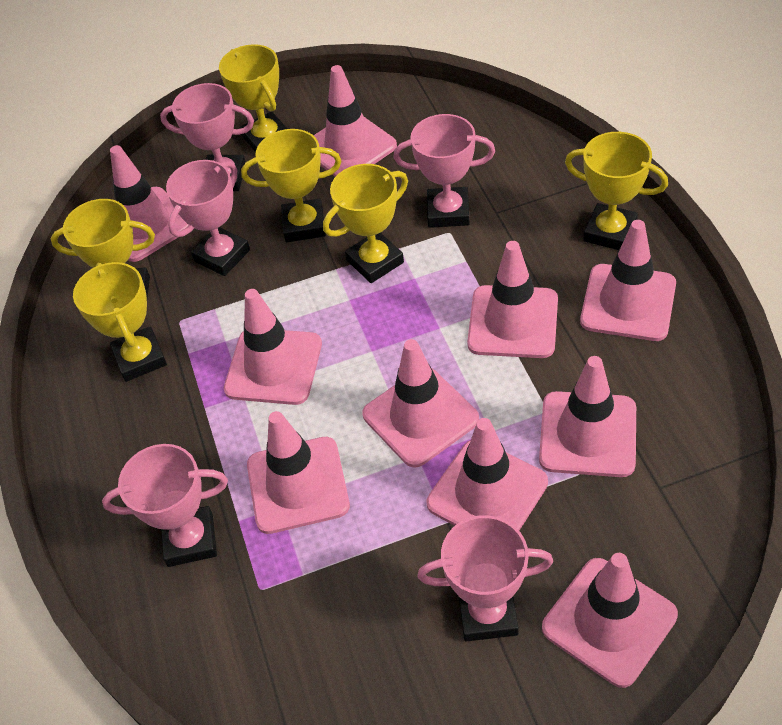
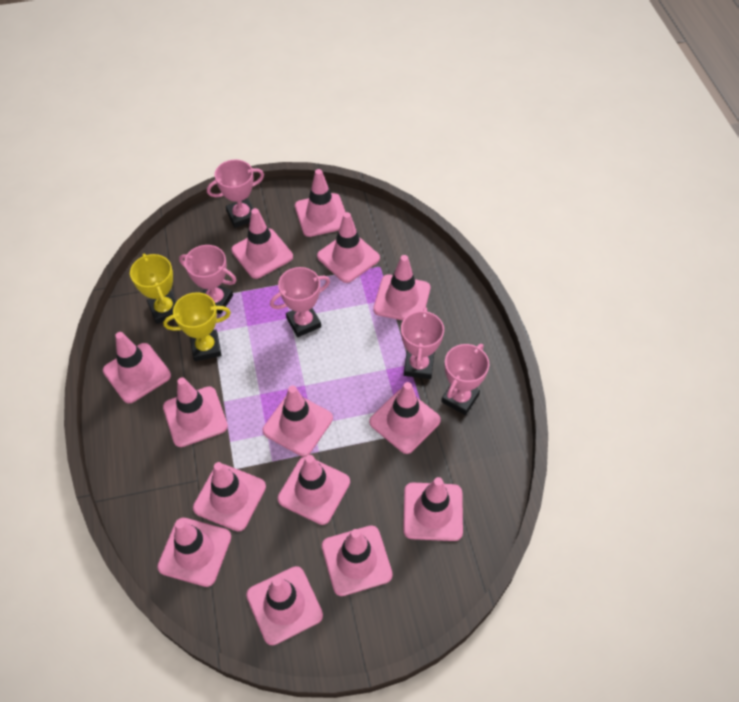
pink traffic cone: [110,145,188,262] [224,289,322,405] [247,411,350,534] [313,65,397,177] [362,339,479,468] [427,418,548,530] [467,241,558,358] [539,356,636,477] [542,553,678,688] [580,220,676,341] = 10 -> [103,332,171,403] [157,518,231,587] [163,377,228,447] [193,462,266,532] [231,208,293,279] [246,566,323,645] [263,386,333,457] [278,455,350,525] [295,169,345,237] [317,212,380,283] [322,525,393,596] [369,382,441,454] [373,255,430,321] [403,477,463,541] = 14
yellow trophy: [51,199,155,297] [73,262,167,382] [219,44,287,152] [241,129,342,242] [323,164,408,283] [565,132,668,250] = 6 -> [130,254,177,324] [163,292,231,361] = 2

